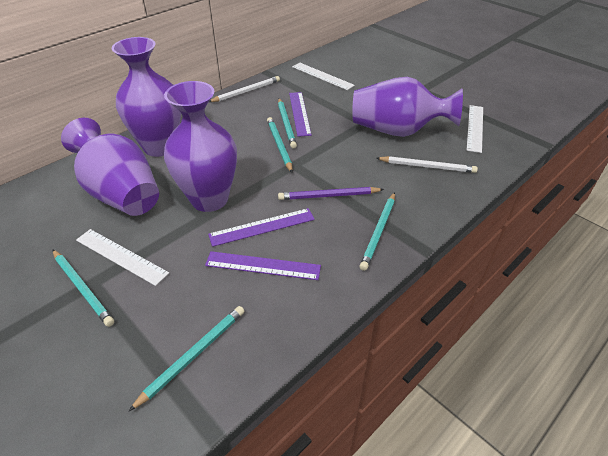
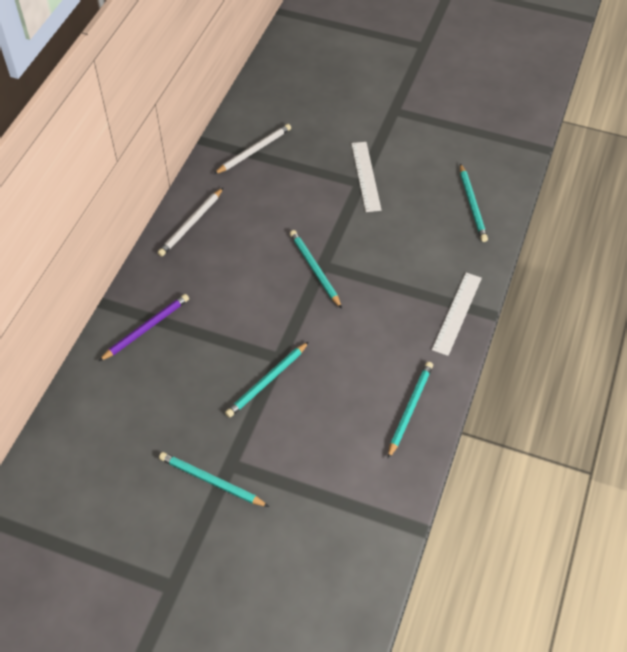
purple ruler: [205,251,321,280] [208,208,315,247] [289,92,312,137] = 3 -> none = 0
purple vase: [61,118,159,216] [112,37,181,157] [164,81,237,212] [352,77,463,137] = 4 -> none = 0
white ruler: [76,229,169,286] [292,63,355,90] [467,105,483,153] = 3 -> [351,142,381,212] [432,273,482,356] = 2

